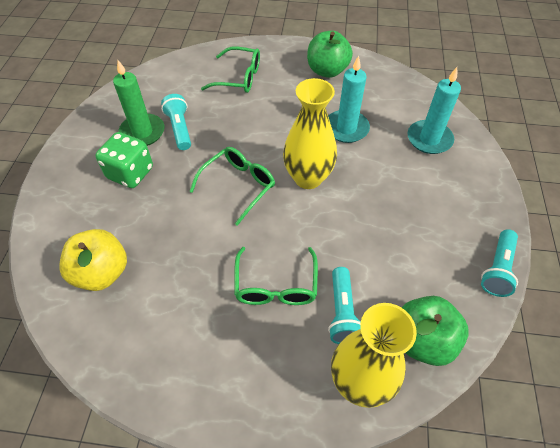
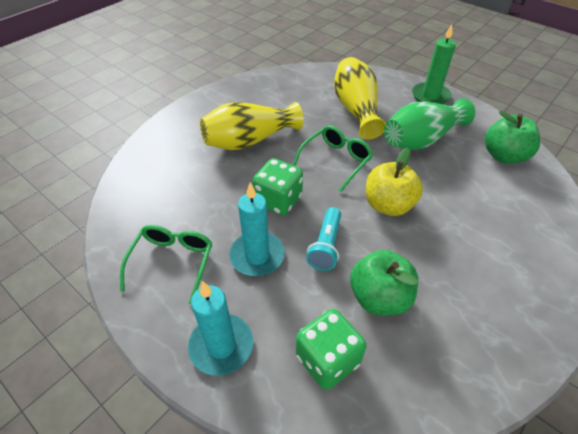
green dice: [95,132,153,188] = 1 -> [253,158,303,216] [296,309,366,390] = 2
green glasses: [189,147,275,226] [201,47,260,93] [234,247,318,305] = 3 -> [120,225,212,304] [293,126,373,192] = 2
green vase: none = 0 -> [384,98,475,150] = 1
turquoise flashlight: [161,94,191,150] [328,267,361,344] [481,229,518,297] = 3 -> [306,207,341,271] = 1

